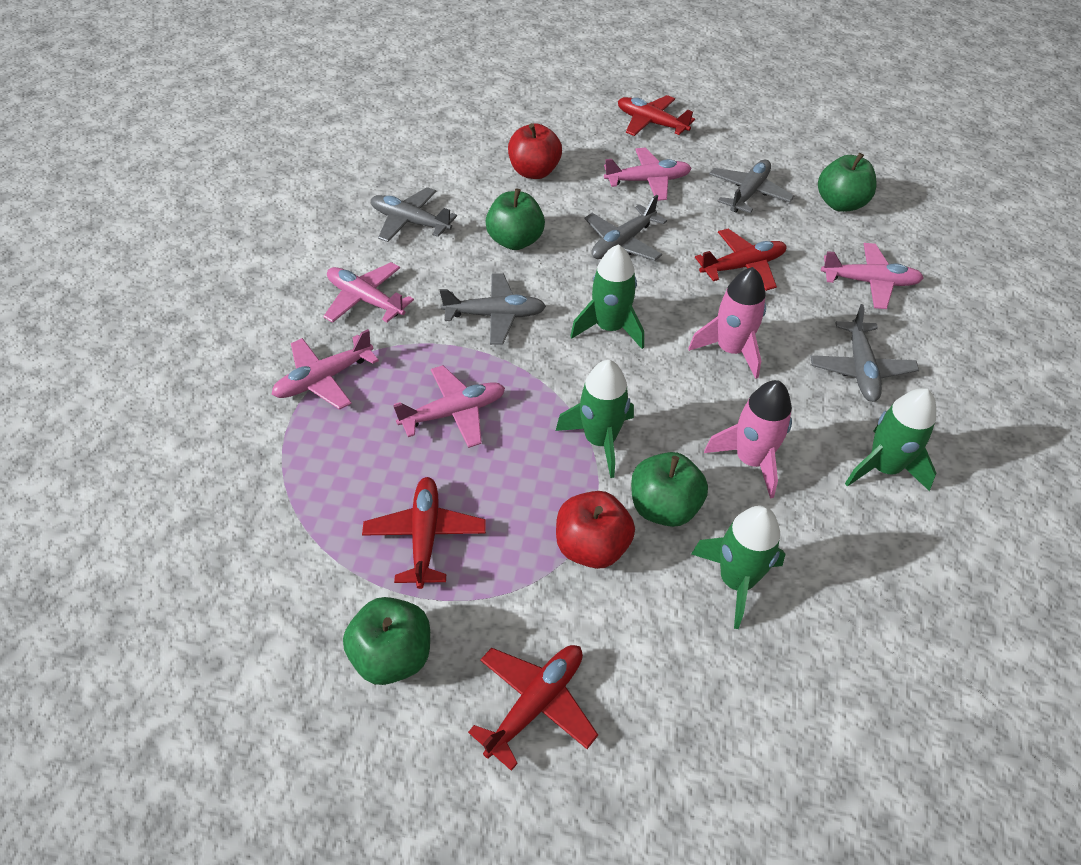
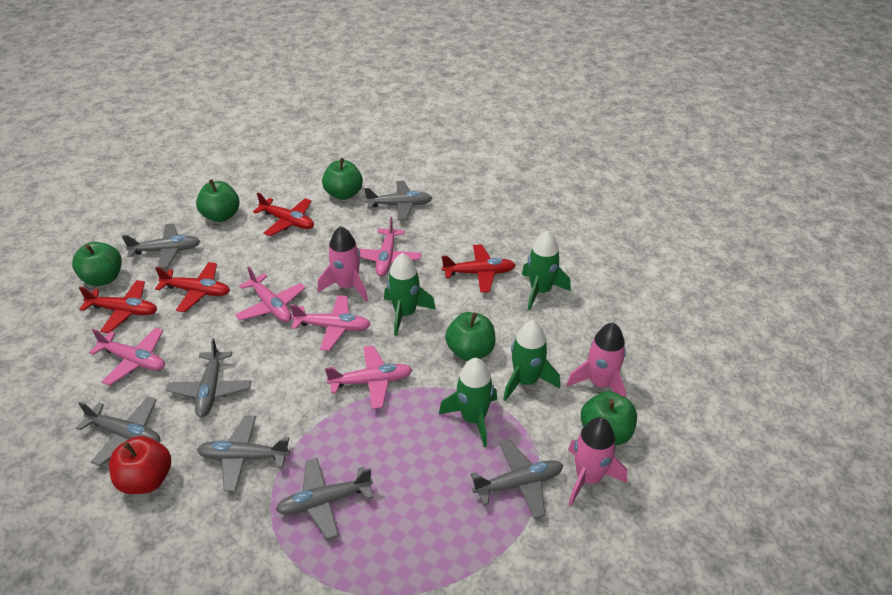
green apple: [343,597,430,685] [485,188,545,250] [631,452,708,527] [818,153,877,212] = 4 -> [72,242,122,286] [196,179,240,222] [322,158,363,200] [445,312,496,361] [581,391,637,445] = 5
grey plane: [371,187,457,242] [440,274,546,345] [585,195,667,261] [709,160,794,213] [810,304,919,402] = 5 -> [76,396,160,466] [122,224,200,268] [166,338,251,417] [197,416,290,492] [276,458,374,540] [364,181,432,220] [471,440,563,519] = 7
pink rocket: [688,267,766,379] [704,380,792,499] = 2 -> [318,226,368,302] [567,323,626,398] [568,417,627,506] = 3
red apple: [508,123,562,179] [556,491,635,569] = 2 -> [109,436,171,494] = 1

